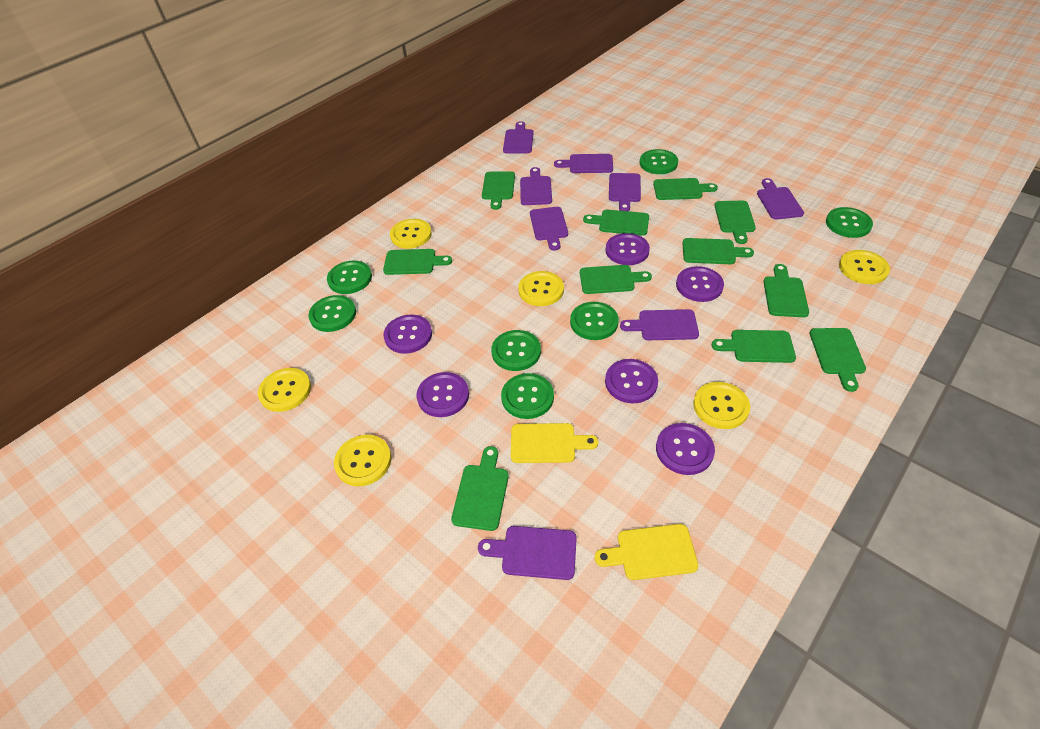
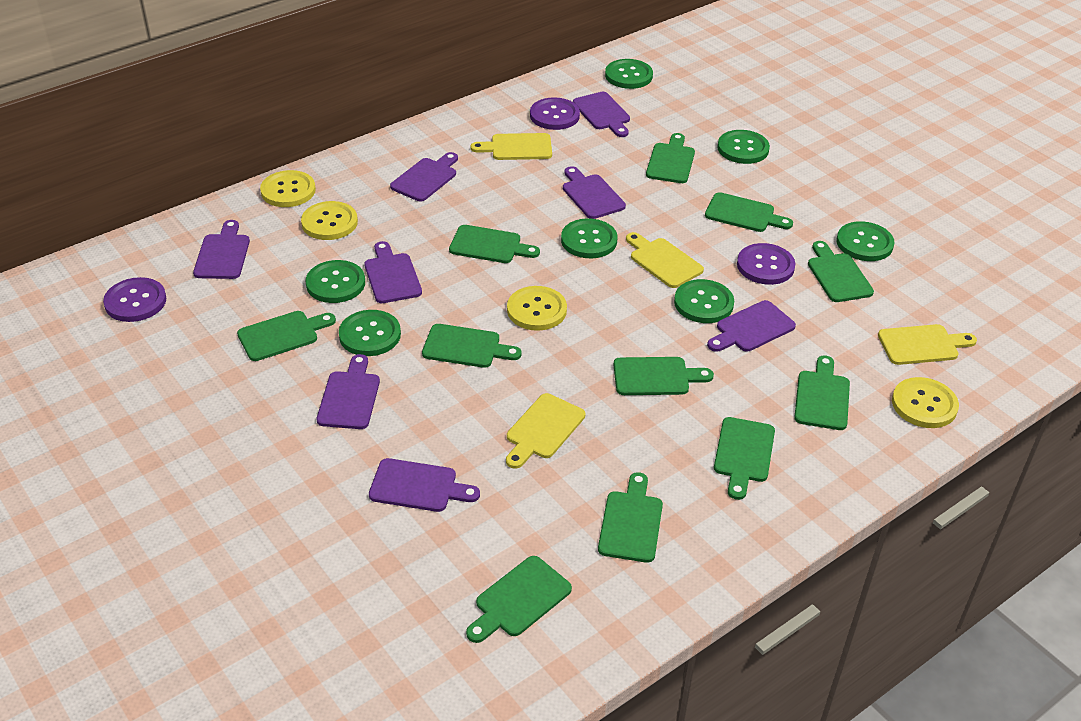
purple button: [383,314,432,354] [416,372,469,417] [605,233,650,265] [605,359,658,403] [656,423,715,475] [676,266,724,302] = 6 -> [103,277,166,322] [530,97,580,130] [737,243,795,285] = 3
yellow button: [258,368,311,412] [334,435,391,486] [390,219,432,249] [518,271,564,306] [693,382,750,429] [839,250,890,284] = 6 -> [260,170,316,207] [301,201,358,240] [507,286,567,331] [892,377,959,428] = 4
yellow cutting board: [511,423,598,463] [595,524,698,580] = 2 -> [471,133,552,160] [506,393,585,469] [626,232,704,288] [878,324,977,365] = 4

